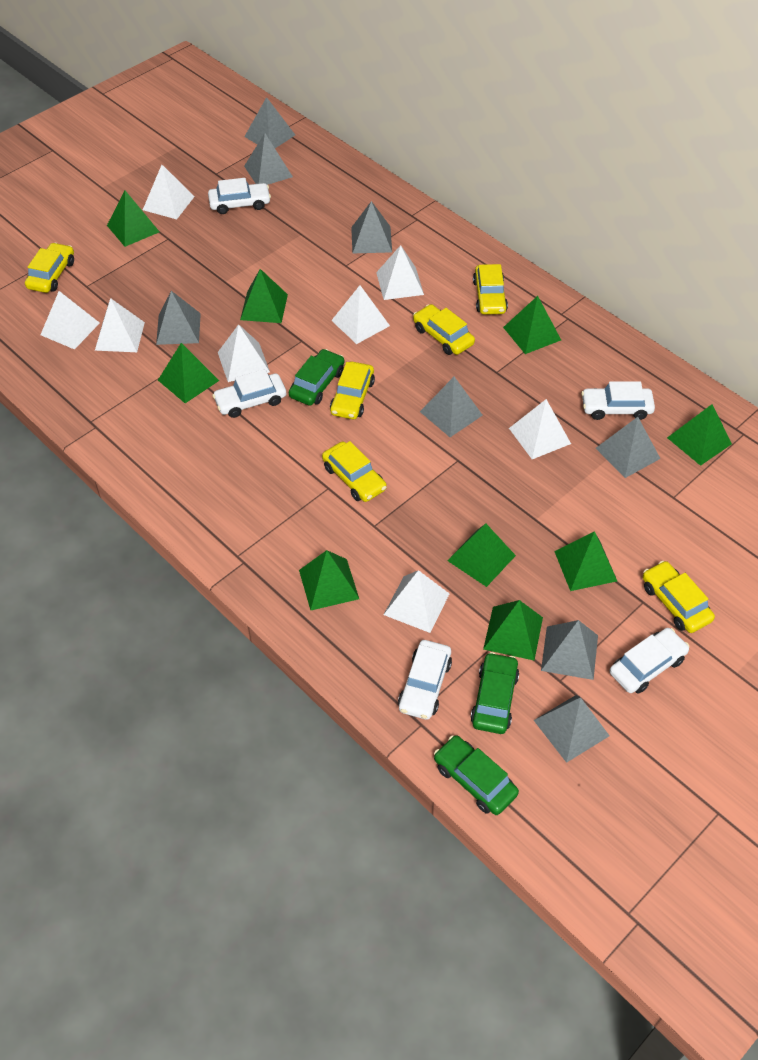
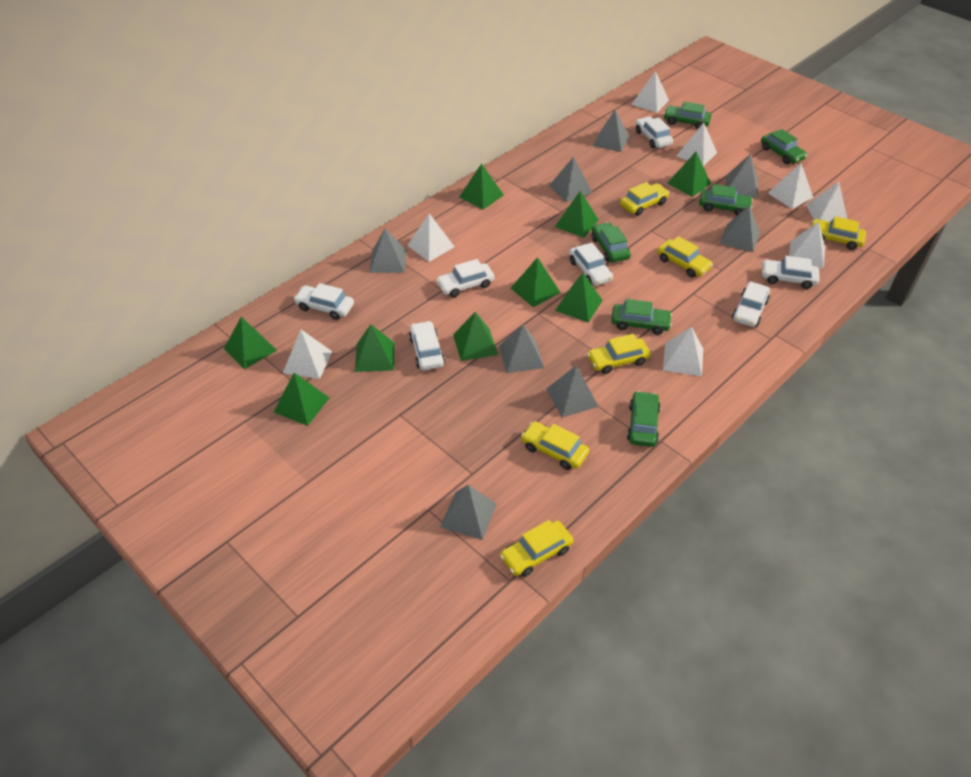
green car: [289,349,344,406] [434,735,519,815] [470,652,519,734] = 3 -> [592,222,631,262] [611,299,672,335] [627,391,661,447] [664,102,711,129] [699,184,753,215] [761,129,807,164] = 6
white car: [208,178,271,214] [212,369,286,418] [398,640,452,720] [581,381,655,420] [610,628,689,694] = 5 -> [294,283,354,320] [409,321,445,370] [436,259,494,297] [569,243,613,286] [635,117,673,148] [732,281,770,327] [762,256,820,289] = 7

